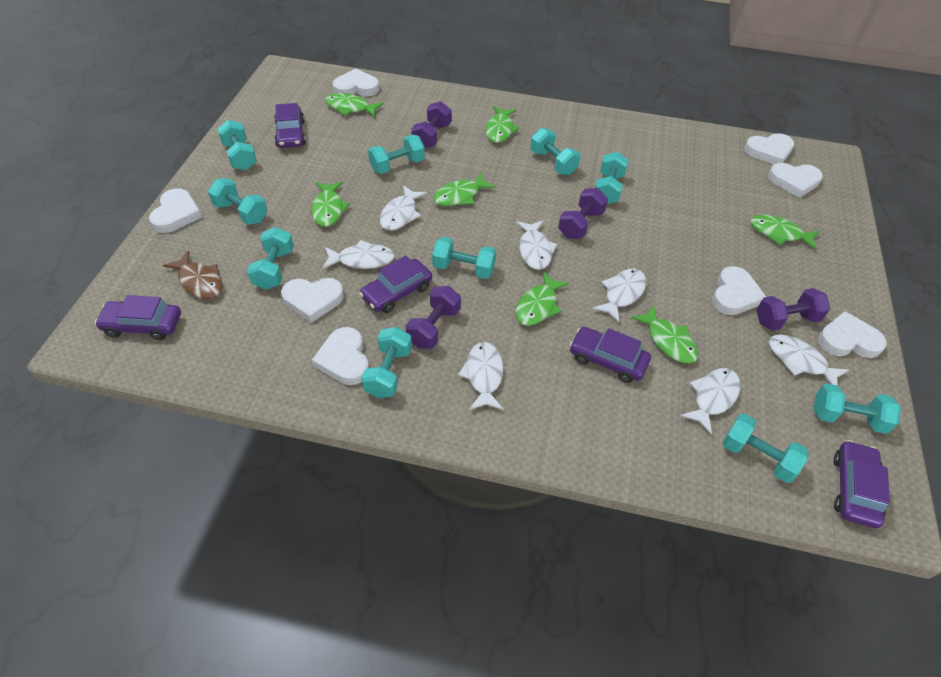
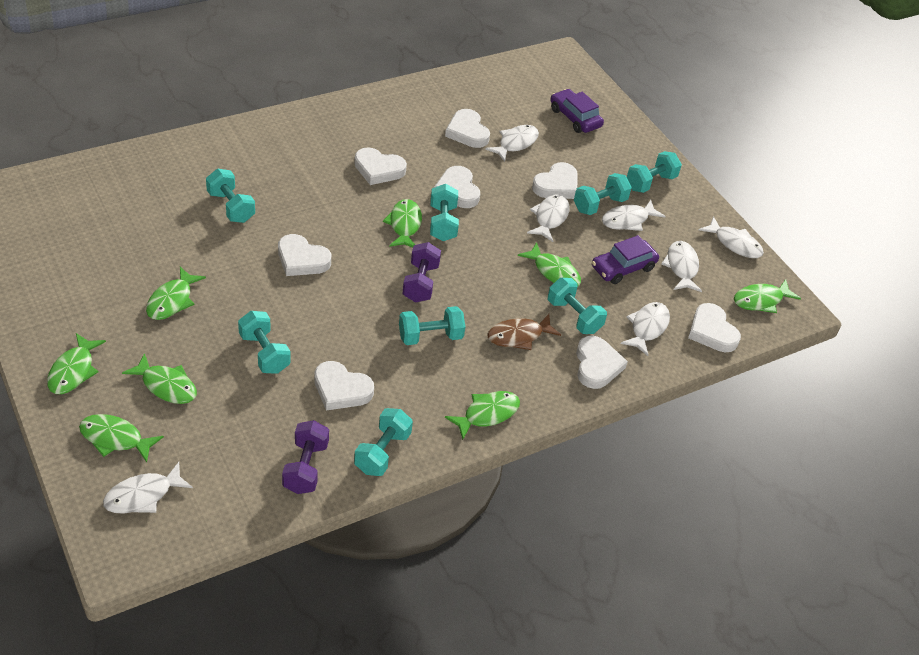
green fish: [311,182,350,227] [325,93,383,117] [433,172,496,206] [485,106,520,143] [515,272,569,326] [631,305,698,364] [750,215,819,250] = 7 -> [47,333,106,394] [79,414,164,462] [122,353,197,404] [146,267,206,320] [383,199,422,248] [445,391,520,440] [518,242,581,287] [734,279,801,313] = 8
purple car: [95,295,181,340] [274,103,306,148] [359,255,432,313] [570,327,651,383] [834,440,890,528] = 5 -> [550,89,604,133] [592,235,659,284] = 2
purple dumbbell: [406,286,461,349] [411,101,452,149] [558,188,608,239] [756,288,830,331] = 4 -> [282,420,329,494] [402,242,441,303] = 2
turquoise dumbbell: [208,178,268,225] [217,120,257,170] [247,227,294,290] [361,327,412,398] [368,135,425,174] [432,237,496,279] [530,128,580,175] [595,152,629,204] [723,414,809,483] [814,383,901,434] = 10 -> [206,169,255,223] [238,311,290,374] [354,408,413,476] [399,306,465,345] [430,184,459,241] [548,278,607,334] [574,173,632,215] [627,151,682,193] = 8

